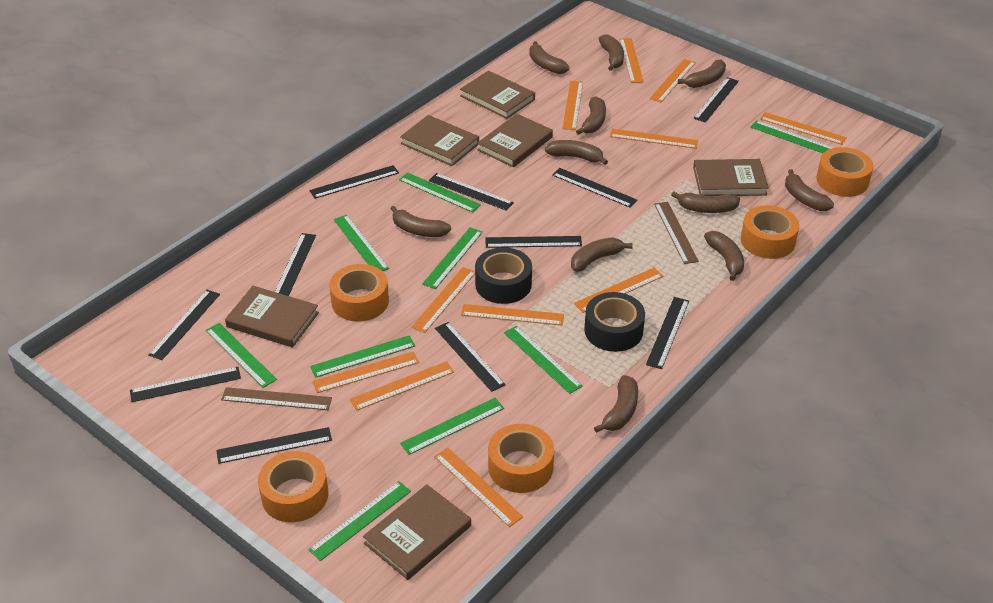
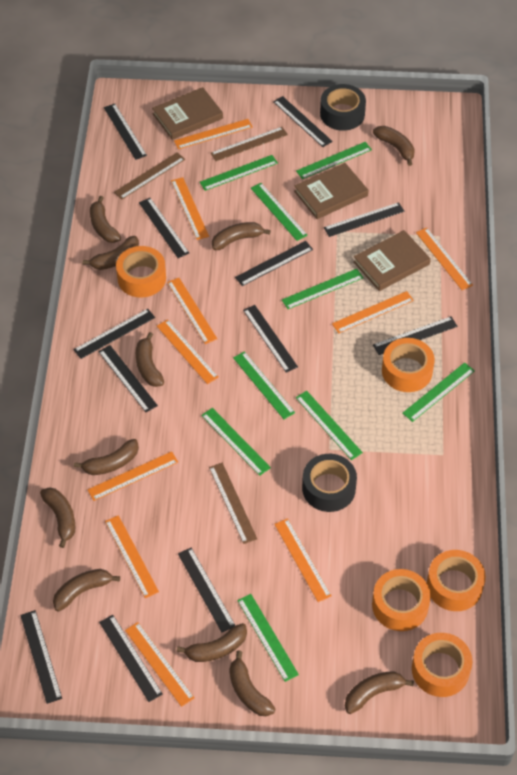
black ruler: [130,367,241,402] [148,290,220,360] [216,427,332,464] [275,233,316,296] [309,165,399,199] [429,173,514,211] [435,322,506,392] [485,236,582,248] [552,168,637,208] [646,297,689,369] [694,77,739,123] = 11 -> [20,610,62,704] [74,309,155,359] [98,345,158,412] [99,615,162,702] [104,104,147,160] [139,198,189,258] [178,548,236,632] [235,241,313,286] [243,305,298,373] [273,96,333,147] [324,202,404,237] [373,316,458,355] = 12
brown book: [225,286,319,348] [363,484,471,580] [400,115,479,166] [460,71,535,119] [477,114,553,168] [693,159,769,196] = 6 -> [152,87,223,140] [294,163,368,219] [353,230,431,291] = 3
brown ruler: [221,387,332,410] [654,202,699,264] = 2 -> [114,152,185,200] [209,463,257,544] [211,127,288,161] = 3
orange ruler: [312,351,419,393] [350,361,454,411] [411,267,475,333] [434,447,523,527] [461,304,564,325] [562,81,583,130] [574,267,664,313] [610,129,698,149] [619,38,644,83] [650,59,696,103] [760,112,847,145] = 11 -> [87,451,178,501] [105,515,159,598] [125,622,195,707] [157,319,219,384] [167,278,217,344] [171,177,209,240] [174,119,253,149] [274,518,332,602] [332,291,414,333] [416,228,473,290] = 10

